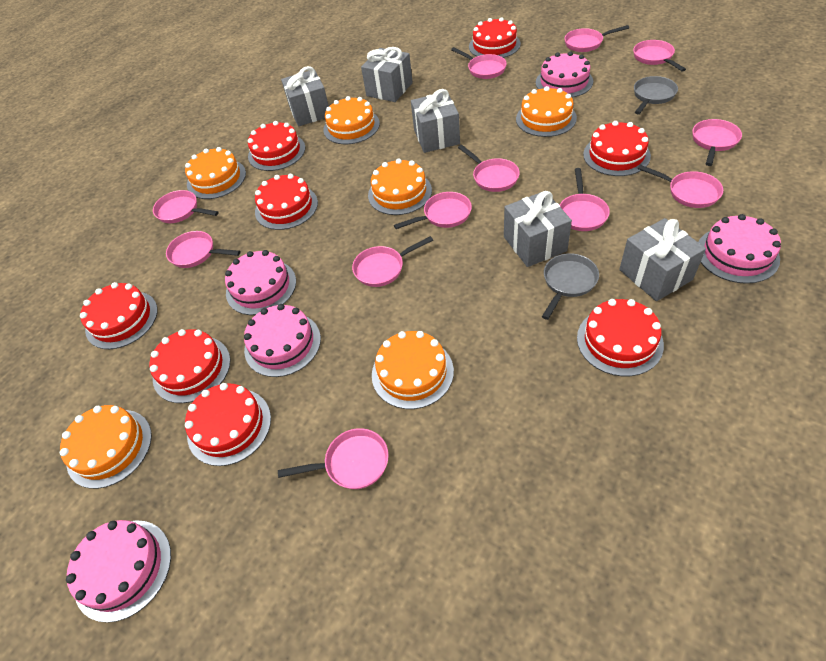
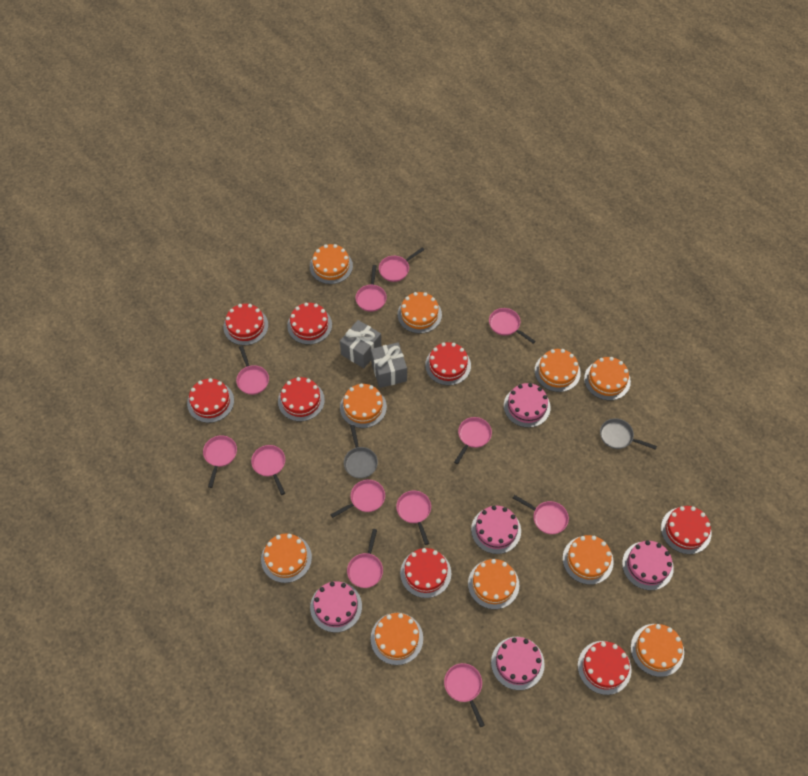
grey gift: [281,66,329,126] [361,47,413,102] [411,89,460,153] [504,191,572,267] [619,218,706,301] = 5 -> [340,320,382,368] [371,342,407,388] = 2
orange cake: [60,405,152,489] [185,147,246,199] [323,96,380,144] [368,159,432,215] [372,331,454,409] [516,86,577,137] = 6 -> [261,533,312,583] [310,244,353,284] [340,383,387,428] [371,613,423,665] [397,292,442,334] [468,559,519,609] [535,349,581,392] [563,535,614,585] [584,357,631,400] [631,624,684,677] = 10

